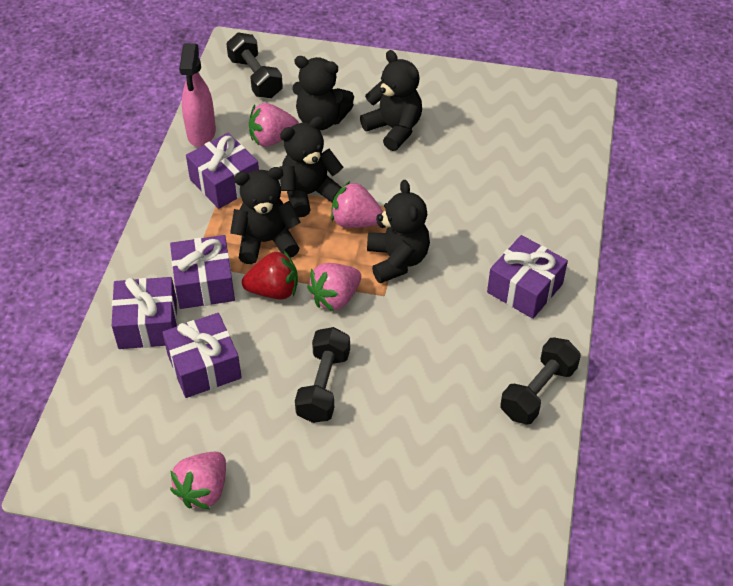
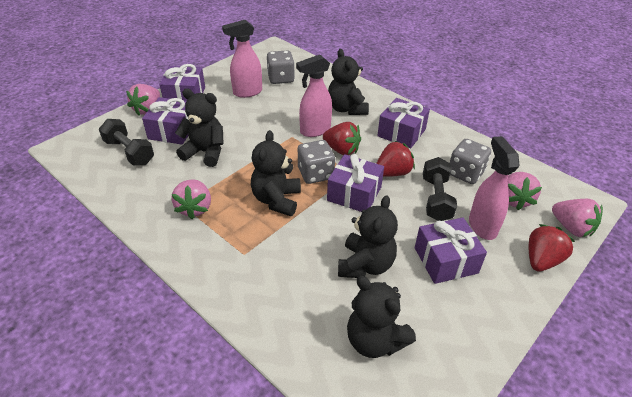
black dumbbell: [226,33,283,98] [295,327,350,423] [500,338,581,425] = 3 -> [99,119,154,165] [423,157,457,221] = 2
grey dice: none = 0 -> [267,50,295,84] [298,140,335,184] [450,139,491,184] = 3
pink spray bottle: [179,43,216,147] = 1 -> [222,20,262,98] [296,54,332,137] [469,136,520,240] = 3
red strawberry: [242,251,298,299] = 1 -> [323,122,361,155] [376,141,415,177] [529,224,575,271] = 3

